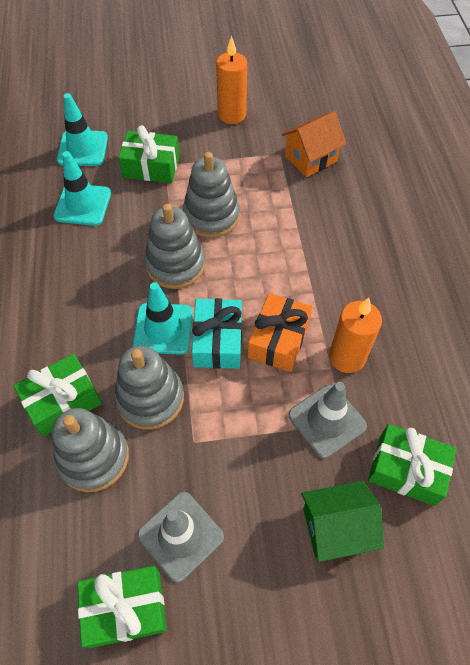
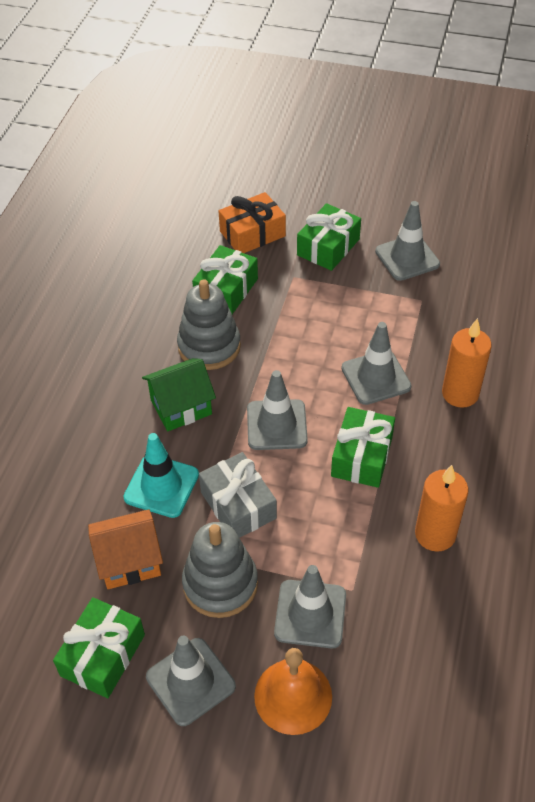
grey gift: none = 0 -> [199,452,277,538] = 1
grey stacking toy: [52,408,129,492] [114,346,184,430] [144,204,205,289] [183,152,240,238] = 4 -> [177,279,241,370] [182,522,258,618] = 2
grey traffic cone: [137,492,224,582] [288,382,367,458] = 2 -> [146,636,236,726] [247,370,308,450] [274,565,346,649] [341,322,412,405] [375,201,440,281] = 5
orange bell: none = 0 -> [254,648,332,735] = 1
turquoise gift: [192,298,242,369] = 1 -> none = 0
turquoise traffic cone: [54,151,111,226] [57,93,108,166] [133,282,193,355] = 3 -> [123,433,199,518] = 1

